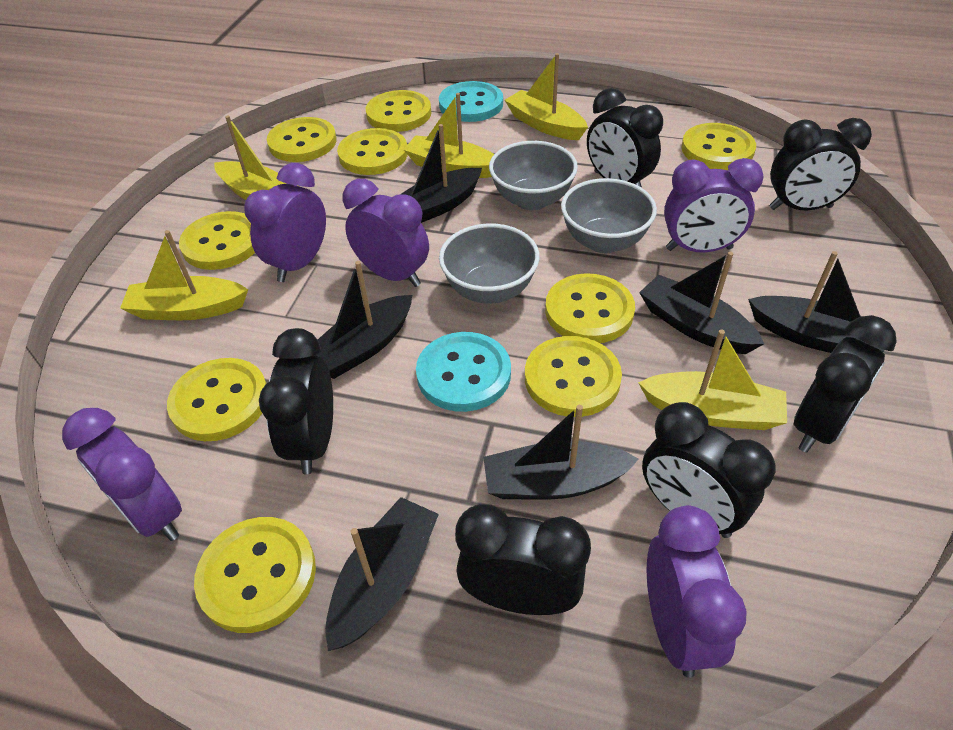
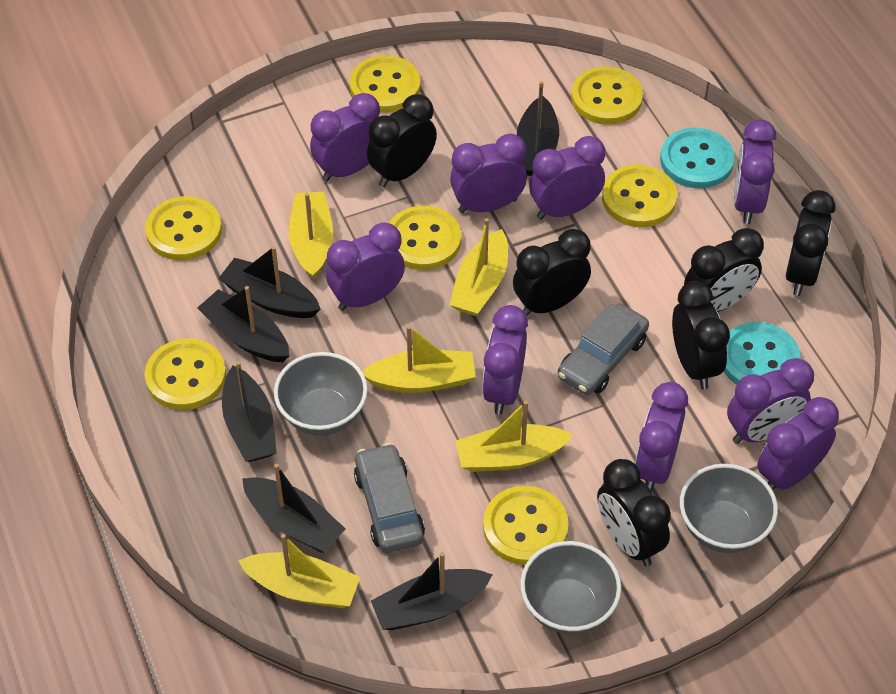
grey car: none = 0 -> [354,443,425,553] [558,303,649,395] = 2
purple clock: [62,408,182,541] [244,163,326,282] [343,179,429,287] [647,506,747,678] [664,158,764,253] = 5 -> [310,93,380,182] [326,222,405,311] [450,134,527,213] [482,305,528,415] [529,136,605,220] [635,382,688,492] [727,358,814,444] [734,120,776,224] [757,397,839,490] = 9
yellow button: [167,358,266,441] [179,211,255,270] [194,517,316,633] [267,117,336,162] [337,128,408,175] [366,90,431,132] [525,336,622,417] [545,273,635,343] [681,123,756,170] = 9 -> [145,196,222,260] [145,339,226,410] [349,55,421,113] [389,206,461,270] [483,486,569,565] [571,67,643,125] [602,165,677,227] = 7

